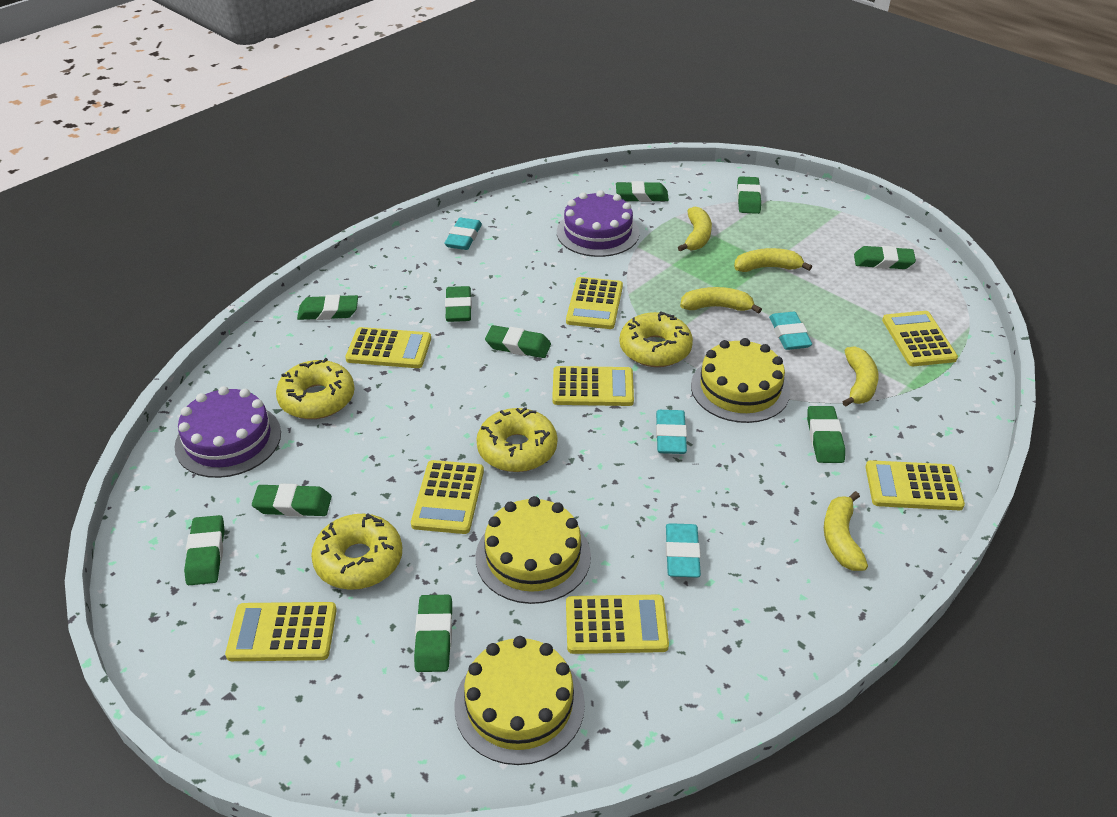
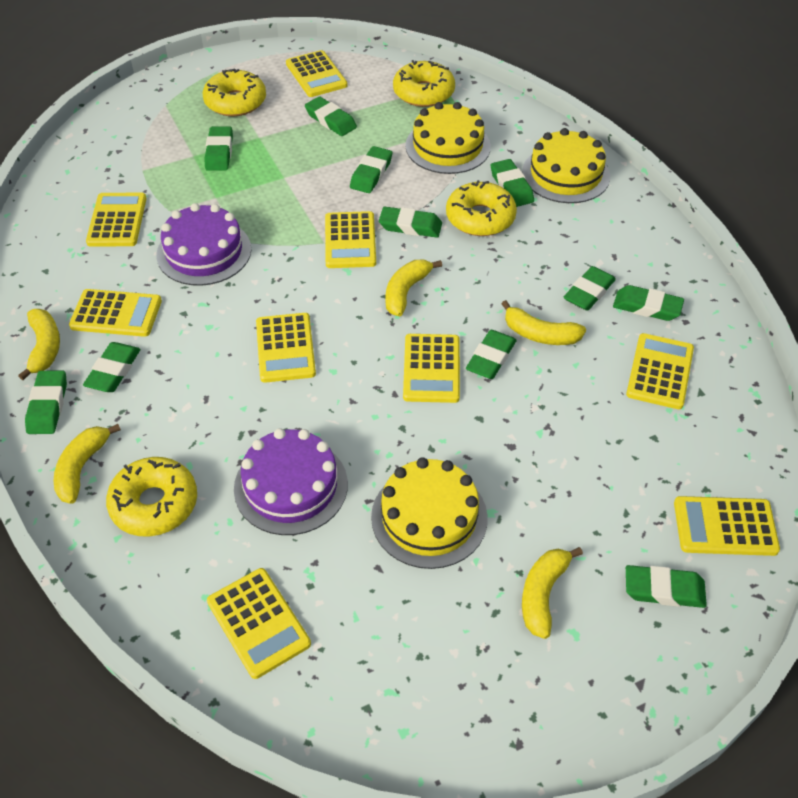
green eraser: [184,515,225,585] [252,484,332,517] [297,294,358,320] [414,595,452,672] [445,286,472,322] [485,325,551,358] [616,181,669,202] [737,176,761,214] [807,406,845,463] [854,246,916,269] = 10 -> [25,371,67,434] [83,342,140,392] [204,126,233,171] [305,96,357,136] [350,146,392,193] [379,207,442,238] [466,330,517,379] [491,159,534,207] [564,266,616,311] [613,285,684,321] [626,565,707,608] = 11
turquoise eraser: [444,218,482,250] [656,410,687,454] [665,523,701,577] [769,312,812,350] = 4 -> none = 0
yellow calculator: [225,602,337,661] [345,327,431,368] [411,460,484,534] [552,366,634,406] [566,277,623,329] [566,595,669,654] [866,460,965,510] [882,311,958,366] = 8 -> [69,289,162,337] [86,193,147,247] [207,568,311,679] [256,313,316,383] [286,50,348,97] [325,211,376,268] [403,334,460,403] [626,333,694,409] [674,496,780,556] = 9

